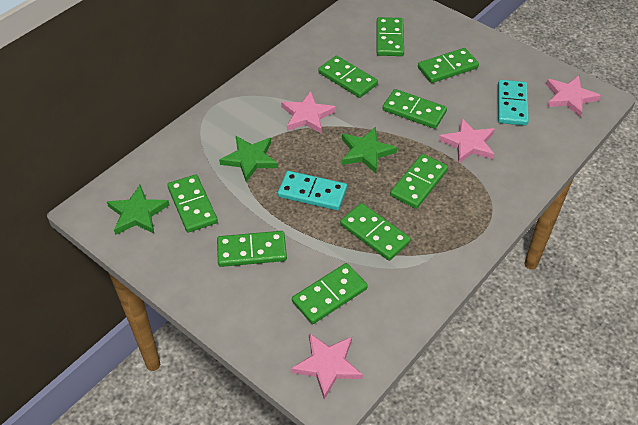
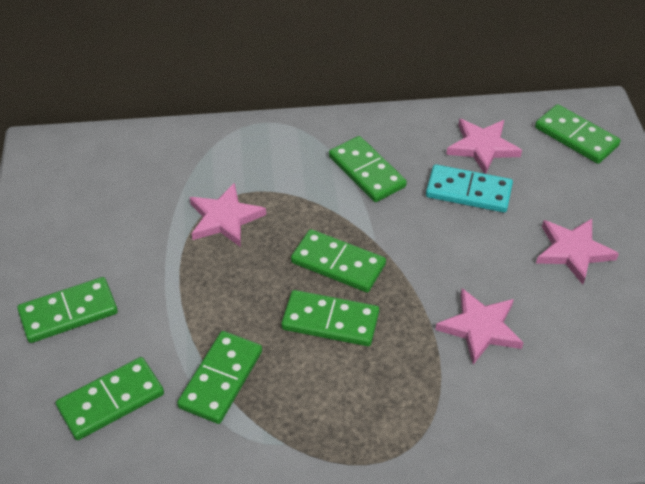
green domino: [167,174,218,233] [217,231,287,267] [292,263,368,324] [318,56,378,98] [340,203,411,261] [377,17,404,56] [382,89,447,129] [390,154,448,209] [418,48,479,83] = 9 -> [17,277,118,343] [56,357,164,440] [177,331,262,424] [281,290,379,346] [291,229,386,293] [329,136,407,202] [535,104,621,164] = 7
green star: [107,185,170,235] [219,136,278,182] [342,127,397,173] = 3 -> none = 0
turquoise domino: [278,171,347,210] [498,80,529,126] = 2 -> [426,164,513,213] = 1

